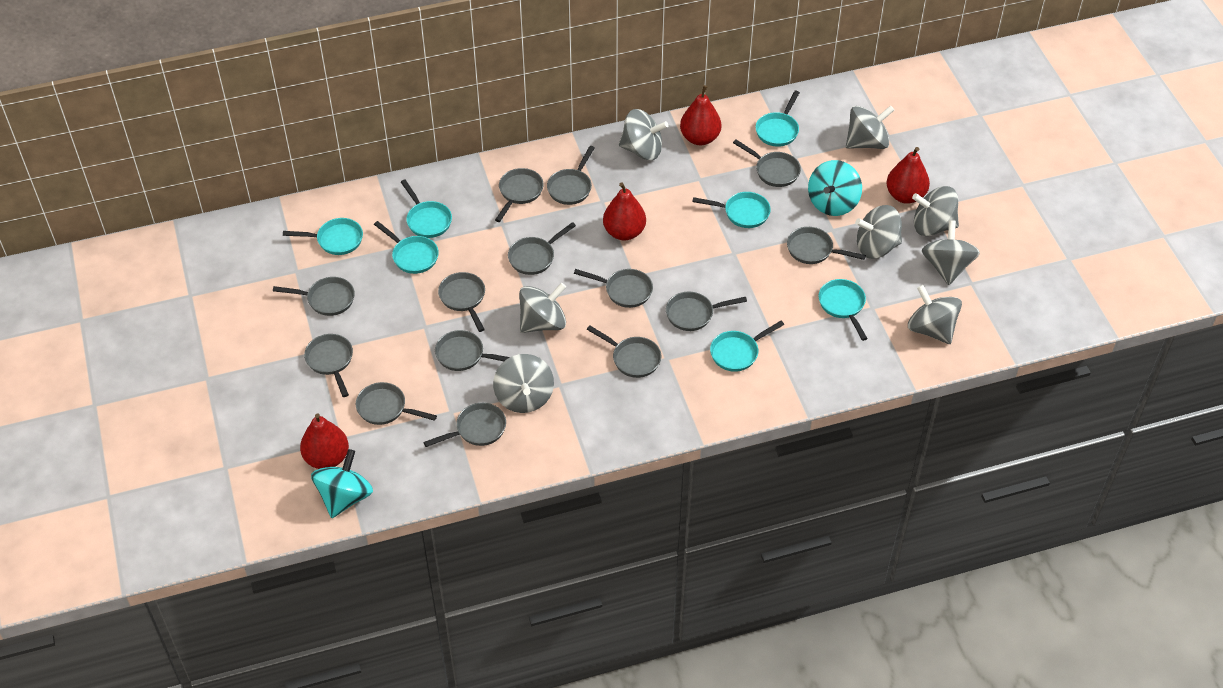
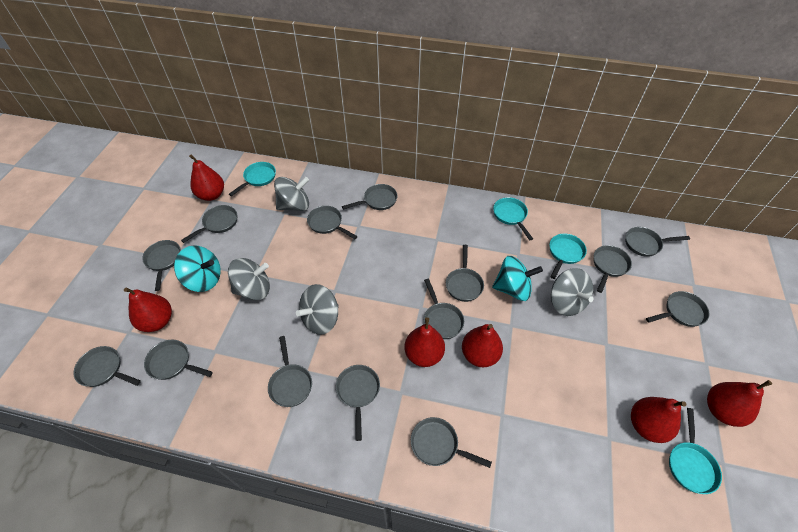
grey spinning top: [493,354,554,413] [519,283,566,333] [619,109,669,160] [846,105,894,149] [855,205,902,259] [908,285,962,344] [912,186,959,236] [922,220,980,285] = 8 -> [228,258,270,300] [274,177,309,211] [296,284,339,335] [551,268,594,316] = 4
red pear: [300,413,349,469] [603,183,646,240] [680,85,722,145] [886,147,930,204] = 4 -> [124,288,172,332] [189,154,224,201] [404,318,445,367] [462,324,503,368] [631,397,687,443] [707,380,772,427] = 6
turquoise pan: [283,218,363,255] [374,221,439,274] [401,180,452,238] [692,192,771,228] [710,321,784,372] [755,90,800,147] [818,279,868,341] = 7 -> [229,162,276,196] [493,197,533,240] [550,234,587,279] [669,408,722,494] = 4

